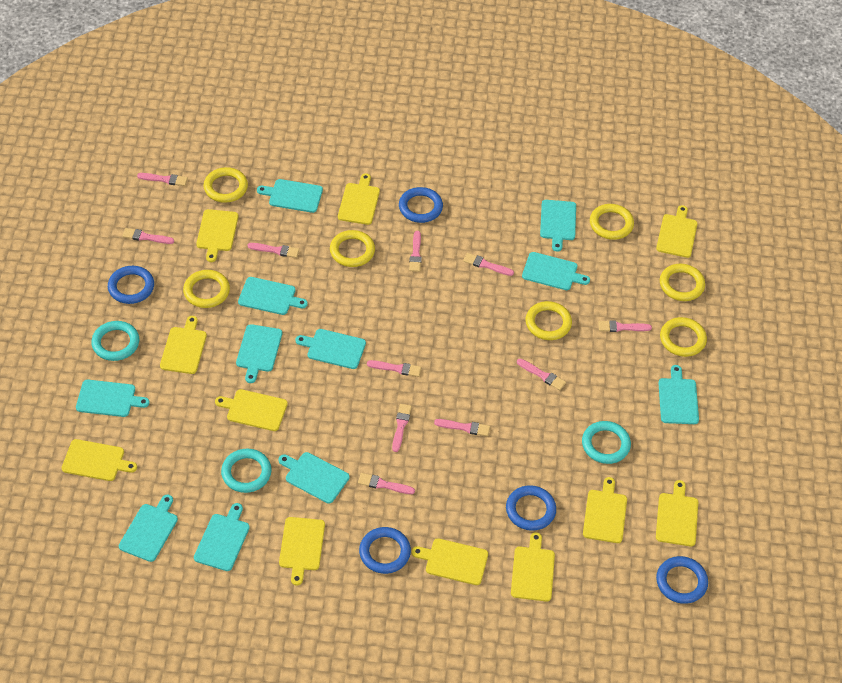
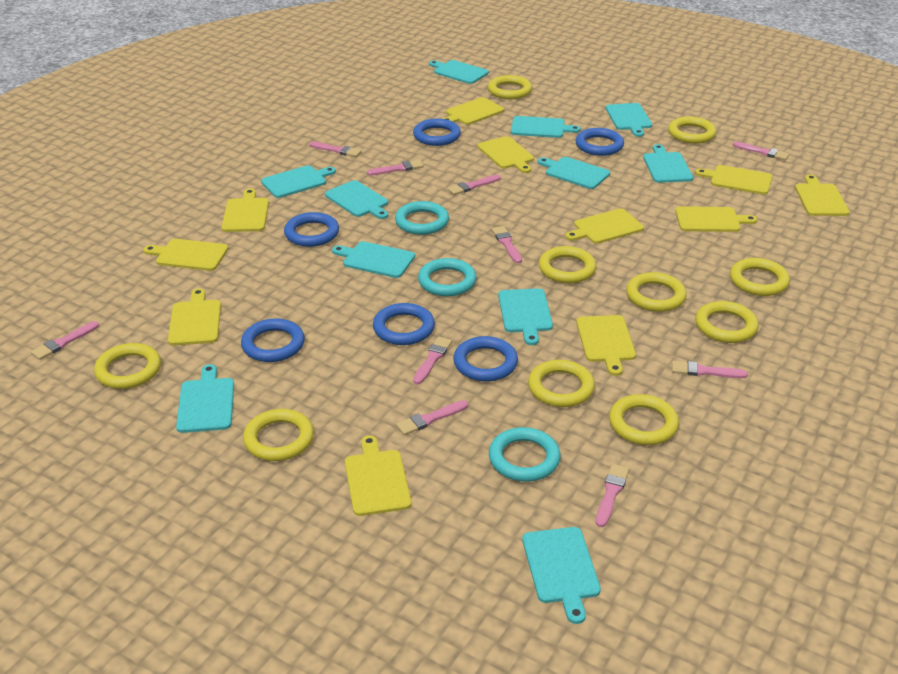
blue ring: [108,266,154,304] [359,527,411,574] [399,187,443,223] [506,485,556,531] [656,556,708,604] = 5 -> [241,319,305,362] [284,212,339,247] [373,303,435,345] [413,119,461,146] [453,336,518,382] [576,128,624,156] = 6
pink brush: [122,228,174,244] [137,173,188,186] [247,243,299,258] [358,473,415,494] [367,360,421,377] [392,404,412,452] [409,231,422,272] [434,419,490,436] [463,253,514,276] [517,359,566,390] [598,320,652,332] = 11 -> [31,321,99,360] [309,141,362,157] [367,160,424,175] [396,400,468,435] [413,337,452,384] [447,175,501,195] [492,226,522,263] [596,464,629,527] [672,361,748,378] [733,142,789,160] = 10
yellow ring: [183,270,230,308] [203,167,248,203] [330,230,375,267] [525,301,572,340] [590,204,634,240] [660,264,705,301] [660,317,707,357] = 7 -> [94,343,161,389] [243,409,314,461] [488,75,532,99] [528,360,595,407] [539,246,596,283] [609,394,679,445] [626,272,687,312] [668,116,716,144] [695,301,758,343] [730,258,790,296] = 10

